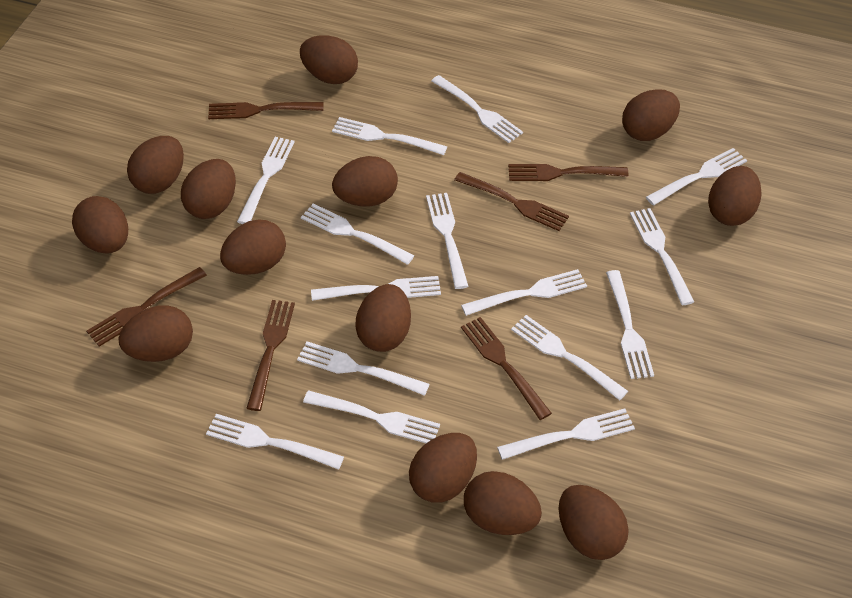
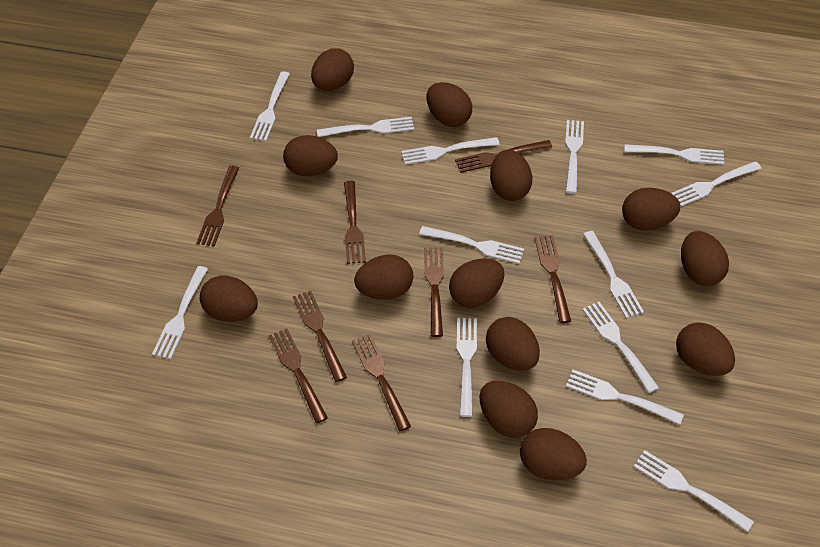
brown fork: [86,267,207,347] [208,102,324,119] [246,300,295,411] [454,172,569,231] [461,317,552,420] [508,164,628,181] = 6 -> [196,165,239,247] [269,328,328,423] [293,291,347,382] [344,181,366,264] [352,334,411,431] [424,247,444,337] [455,140,552,173] [534,235,571,323] = 8
white fork: [206,414,344,470] [237,137,295,224] [297,341,430,396] [301,203,414,265] [303,390,440,443] [311,276,441,301] [332,117,447,155] [426,193,469,289] [431,75,523,143] [461,269,587,316] [497,409,635,460] [511,315,628,401] [606,270,654,379] [630,208,694,305] [646,148,747,205] = 15 -> [152,266,208,359] [250,71,290,141] [317,117,414,137] [401,137,500,165] [419,226,524,264] [457,318,477,417] [565,120,584,194] [566,370,684,425] [582,302,659,393] [583,231,644,318] [624,144,724,165] [634,450,754,532] [671,161,761,206] = 13

